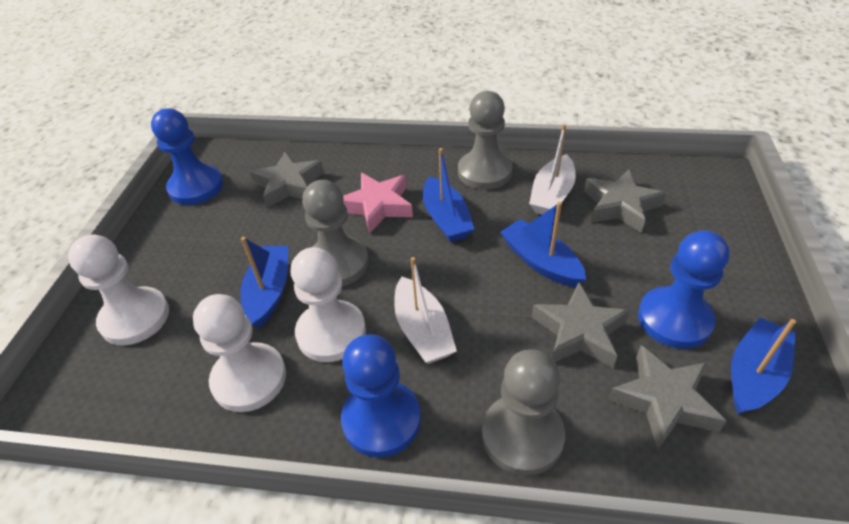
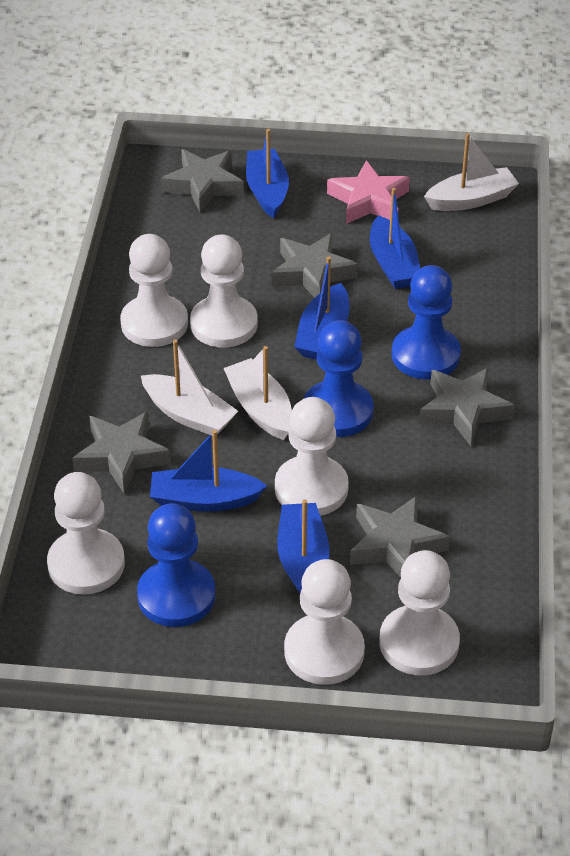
blue boat: [240,237,288,328] [423,148,474,242] [501,202,586,287] [731,318,796,414] = 4 -> [150,430,267,512] [246,129,289,218] [277,500,329,593] [294,257,350,360] [370,188,420,289] = 5
grey pawn: [302,180,369,286] [458,91,512,190] [482,349,565,476] = 3 -> none = 0
grey star: [250,152,324,208] [532,283,630,368] [584,170,666,233] [608,345,726,449] = 4 -> [72,411,171,494] [161,149,244,212] [271,233,358,298] [350,496,450,578] [419,367,515,446] = 5
white boat: [394,257,457,364] [529,124,576,215] = 2 -> [141,340,238,436] [223,346,292,440] [424,133,519,211] = 3
white pawn: [68,235,169,345] [193,294,286,412] [291,247,366,362] = 3 -> [47,472,125,595] [120,234,188,347] [190,235,258,348] [275,397,349,516] [284,559,365,685] [379,550,460,676] = 6

